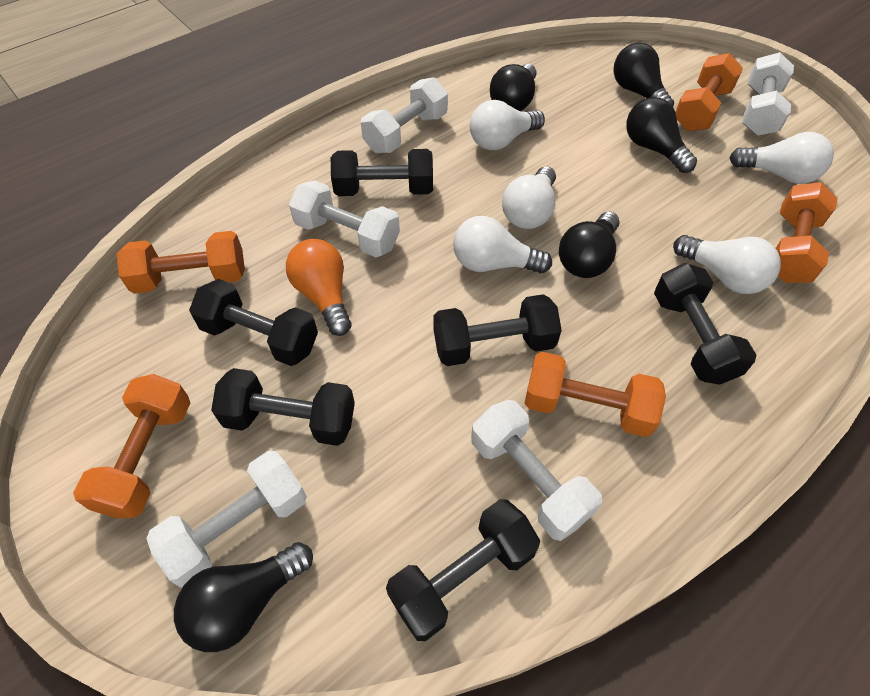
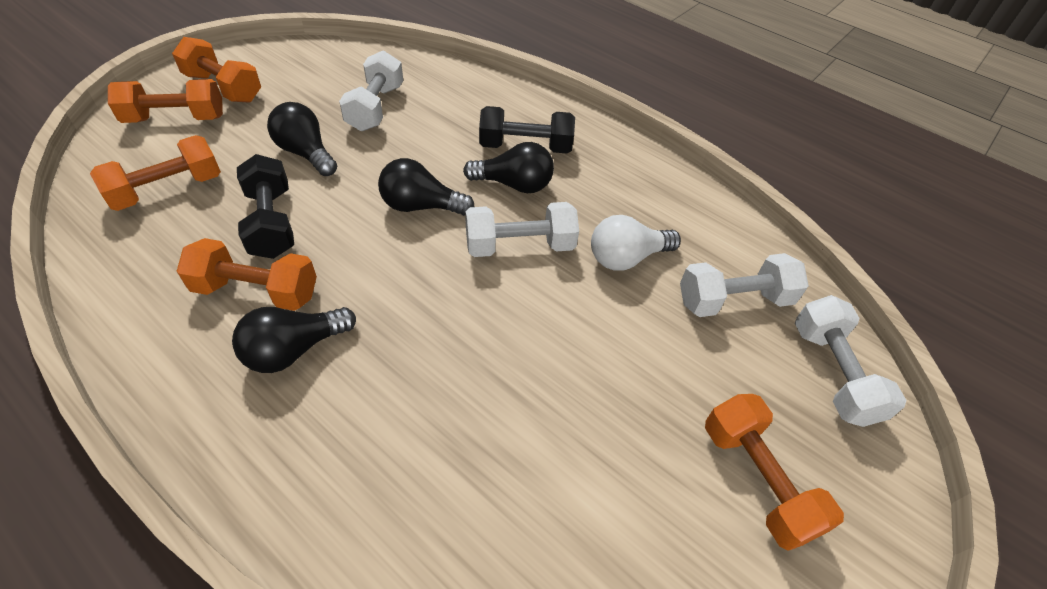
black dumbbell: [189,279,318,366] [211,368,355,446] [331,149,433,196] [386,499,540,641] [433,294,562,366] [654,263,757,385] = 6 -> [237,154,294,259] [479,106,575,154] = 2
black light bulb: [174,542,313,652] [490,64,536,111] [559,212,620,278] [613,43,674,106] [626,97,697,173] = 5 -> [232,307,356,373] [267,102,337,176] [378,158,474,216] [463,142,554,193] = 4
orange light bulb: [286,239,352,336] = 1 -> none = 0
white dumbbell: [146,451,307,588] [289,180,400,257] [361,77,448,153] [471,400,602,541] [742,52,794,136] = 5 -> [339,50,403,131] [465,202,579,257] [680,253,809,317] [795,295,906,427] = 4
white light bulb: [453,216,552,273] [470,100,545,150] [502,166,556,229] [673,235,781,294] [729,132,834,184] = 5 -> [591,215,681,271] = 1

